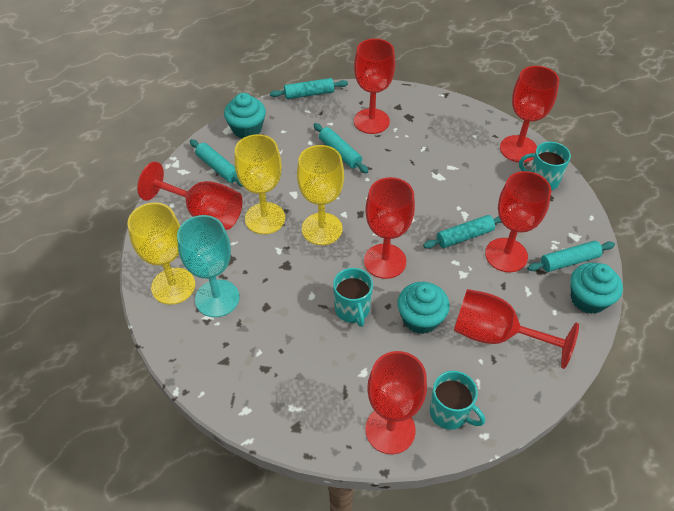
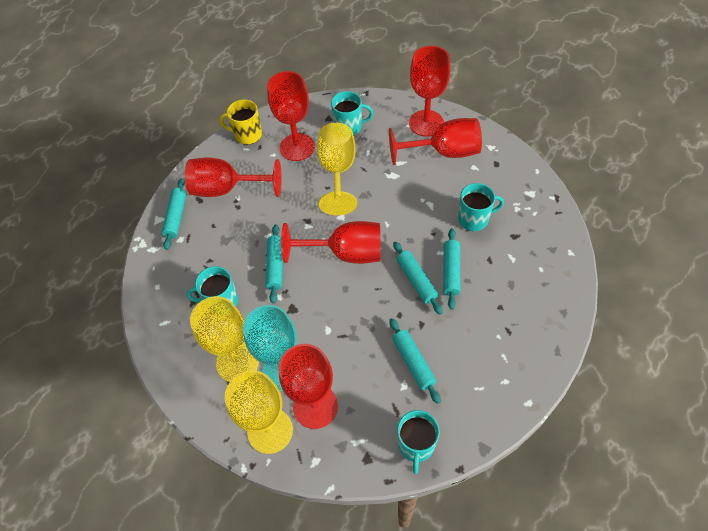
red goblet: [137,162,243,230] [354,38,395,134] [364,177,415,279] [365,351,427,454] [454,289,579,369] [485,171,551,272] [500,66,559,163] = 7 -> [185,158,282,197] [267,71,315,161] [278,344,338,429] [281,221,380,264] [389,118,482,165] [409,46,450,137] = 6
turquoise cupcake: [224,93,266,139] [397,282,450,334] [570,263,623,314] = 3 -> none = 0
turquoise mug: [333,268,373,327] [430,371,485,430] [519,142,571,191] = 3 -> [187,266,238,306] [331,91,373,136] [397,410,440,474] [458,183,504,231] = 4
yellow mug: none = 0 -> [220,99,262,145] = 1

